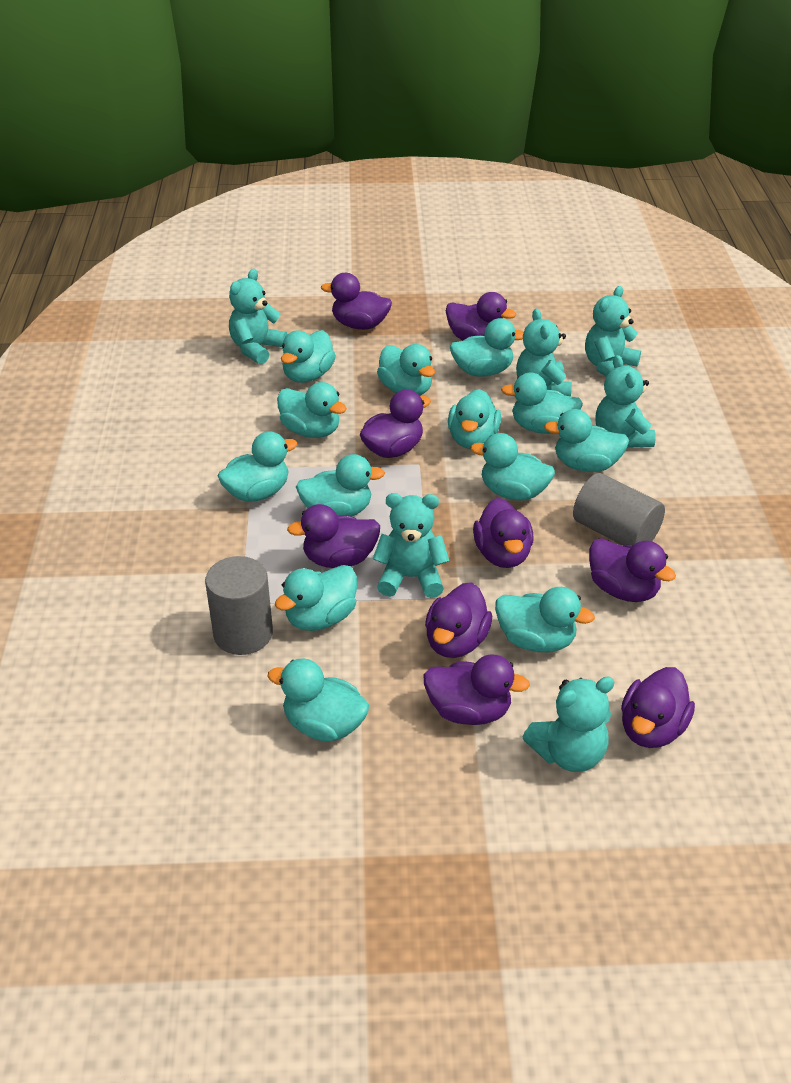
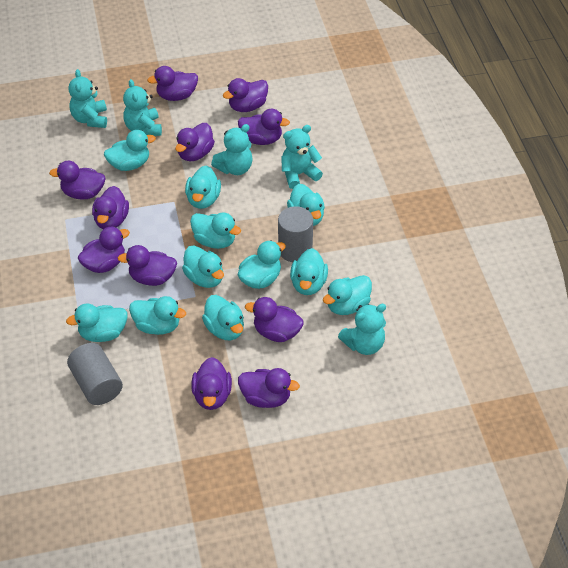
purple duck: [287,504,380,568] [321,273,392,330] [360,389,431,458] [423,654,530,725] [425,582,492,658] [446,292,516,340] [473,498,534,568] [589,538,676,602] [621,667,695,748] = 9 -> [49,161,106,199] [78,226,130,273] [92,186,129,229] [118,245,177,286] [147,66,198,101] [175,123,215,161] [191,357,232,410] [223,78,268,112] [238,109,290,145] [238,368,300,408] [245,297,304,342] = 11
turquoise duck: [218,431,298,502] [267,658,369,741] [275,565,357,631] [277,382,347,438] [281,330,336,383] [296,454,385,517] [377,344,435,396] [448,389,501,449] [450,318,524,376] [470,433,555,501] [495,587,595,652] [501,373,583,434] [544,409,629,472] = 13 -> [66,303,128,342] [104,130,156,171] [129,296,186,335] [182,246,224,288] [185,166,221,209] [190,213,241,249] [202,295,244,340] [238,240,286,289] [287,184,325,226] [290,248,328,295] [323,275,372,315] = 11
turquoise teddy bear: [229,269,287,365] [373,493,449,598] [516,308,572,396] [523,676,615,772] [585,286,641,376] [596,355,656,447] = 6 -> [68,69,107,128] [123,79,162,136] [211,124,253,175] [281,125,323,189] [338,304,386,355] = 5

